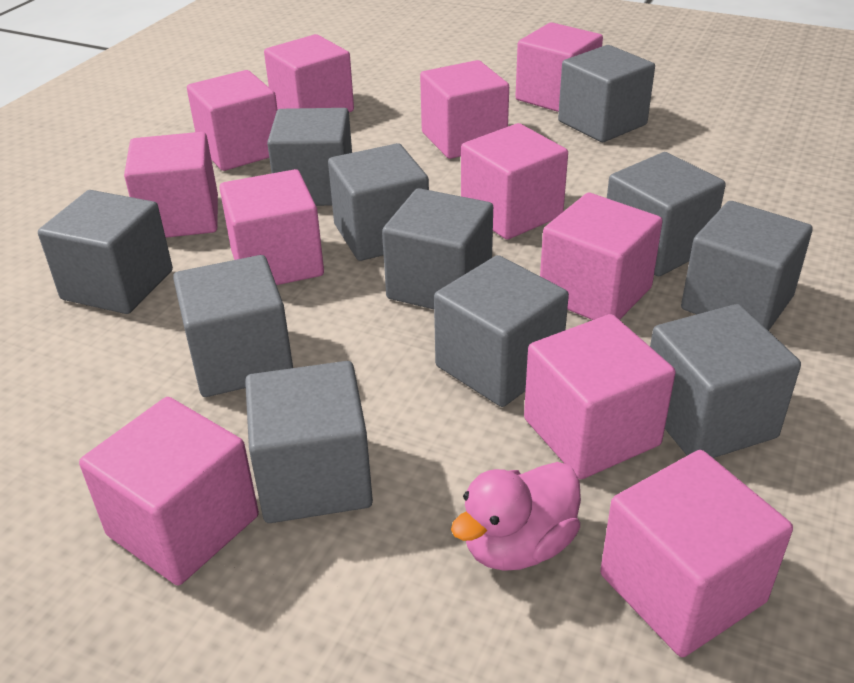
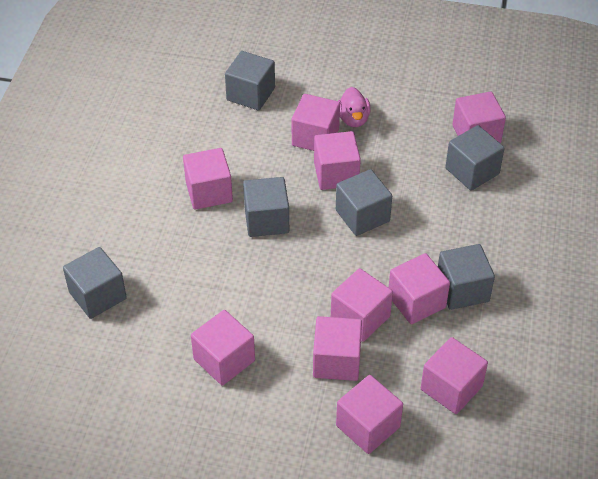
grey cube: [38,190,173,314] [173,255,293,397] [245,361,373,523] [267,108,352,206] [328,143,429,261] [382,188,493,309] [434,255,569,407] [558,45,655,142] [607,152,726,276] [650,304,801,458] [681,201,813,331] = 11 -> [63,247,127,319] [225,51,275,110] [243,177,289,237] [336,169,392,236] [438,244,495,310] [445,125,505,191] = 6
pink cube: [79,397,259,585] [124,132,218,238] [187,70,277,171] [220,169,324,285] [264,34,354,112] [420,60,509,159] [461,123,568,240] [515,22,603,112] [524,314,676,479] [540,193,663,320] [600,450,793,657] = 11 -> [183,148,233,210] [191,310,255,386] [292,94,340,151] [313,316,362,381] [314,131,361,190] [331,268,393,342] [336,375,403,454] [389,253,450,324] [421,337,488,414] [452,91,506,144] = 10

